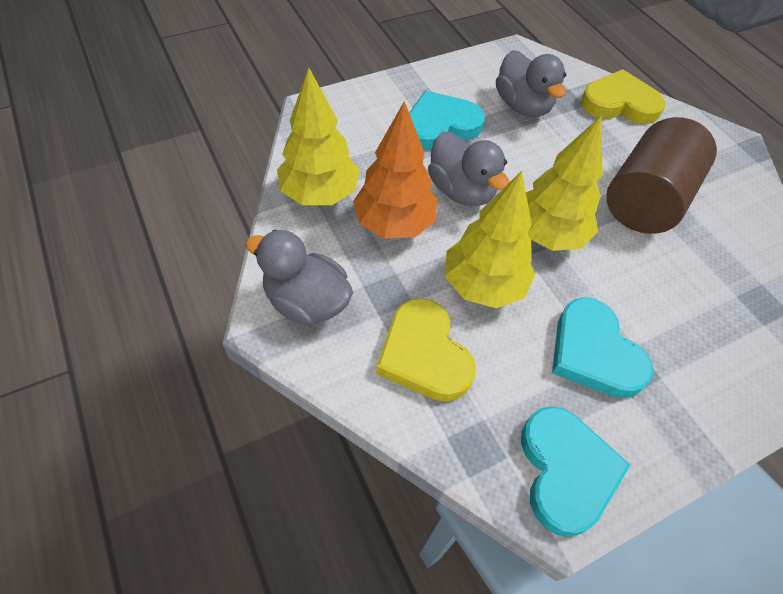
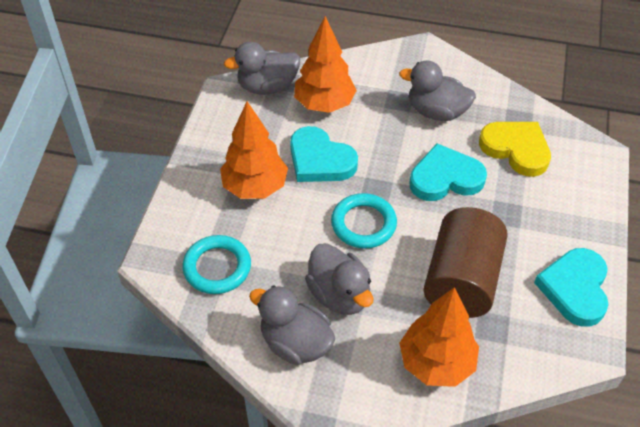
grey duck: [245,230,353,326] [428,132,509,206] [496,50,566,117] = 3 -> [224,42,300,95] [249,285,335,365] [305,243,373,315] [399,60,476,121] = 4
orange tree: [353,101,437,239] = 1 -> [220,101,288,199] [294,16,357,113] [399,287,479,387] = 3
turquoise ring: none = 0 -> [182,235,251,294] [331,193,397,249] = 2
yellow heart: [376,298,476,402] [581,69,666,124] = 2 -> [479,122,551,177] = 1
yellow tree: [277,68,360,205] [445,171,535,308] [526,116,603,251] = 3 -> none = 0

